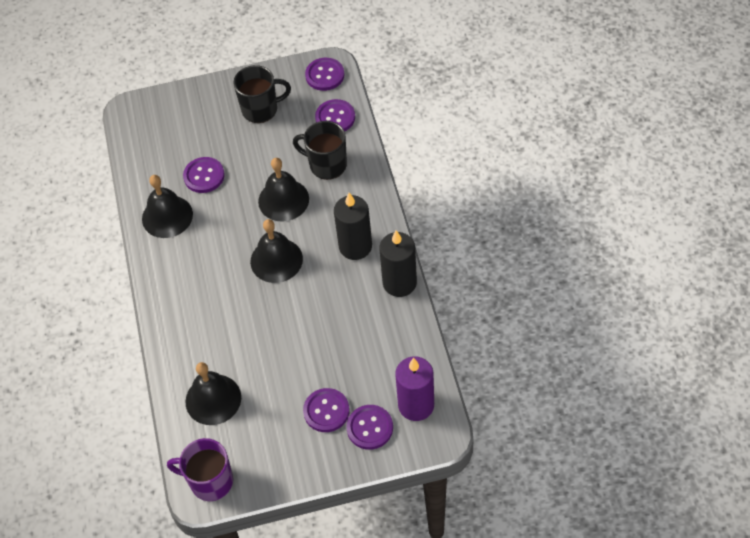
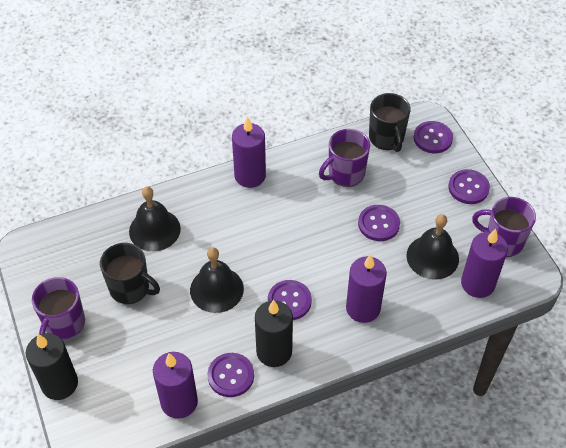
black bell: [142,175,193,238] [185,362,241,425] [250,219,303,283] [258,158,309,221] = 4 -> [129,186,181,251] [190,247,244,313] [406,214,459,280] = 3
purple candle: [395,356,434,421] = 1 -> [153,352,198,419] [232,116,266,188] [346,254,387,323] [461,229,508,298] = 4
purple mug: [167,438,233,501] = 1 -> [32,277,85,340] [319,129,370,187] [472,197,536,257] = 3

